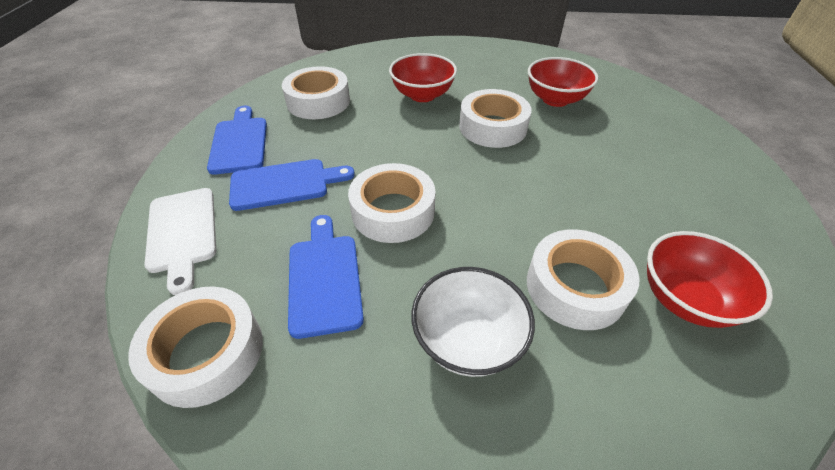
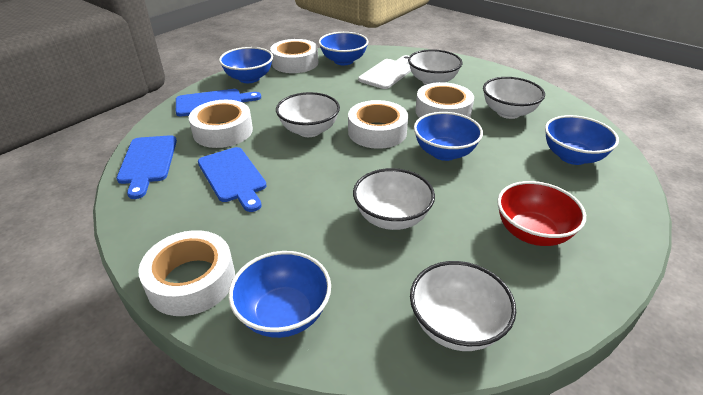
blue bowl: none = 0 -> [219,47,273,83] [228,251,331,338] [319,32,369,65] [414,112,483,161] [545,115,619,165] = 5
red bowl: [389,53,457,102] [528,57,598,107] [647,231,773,328] = 3 -> [497,181,586,246] = 1
white bowl: [411,267,535,377] = 1 -> [276,92,340,137] [353,168,435,230] [408,49,463,85] [410,261,516,351] [483,77,545,119] = 5

